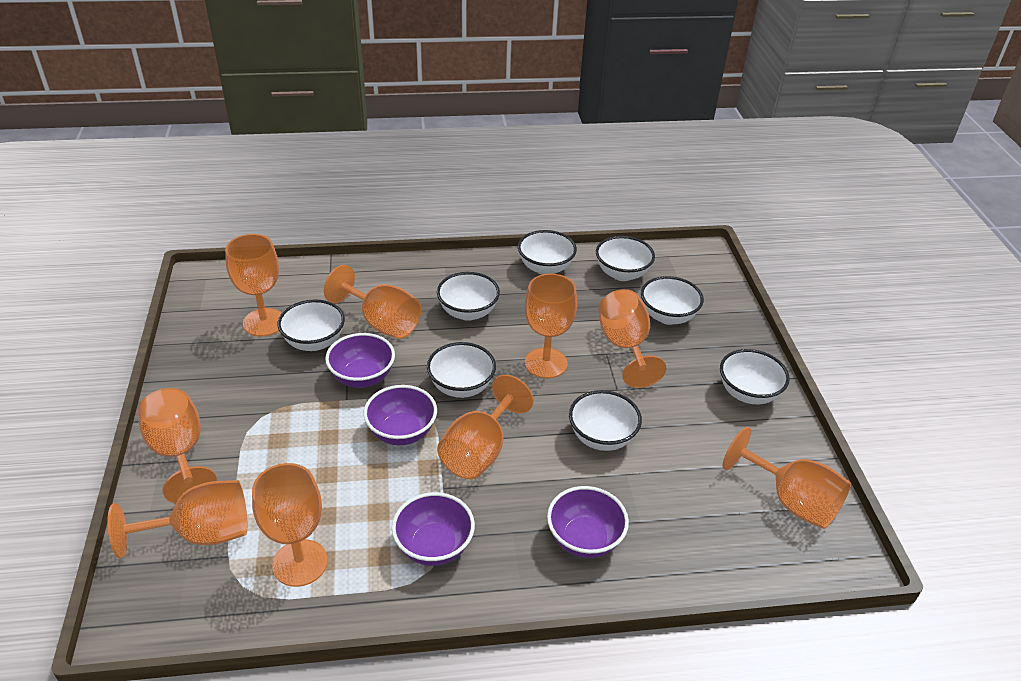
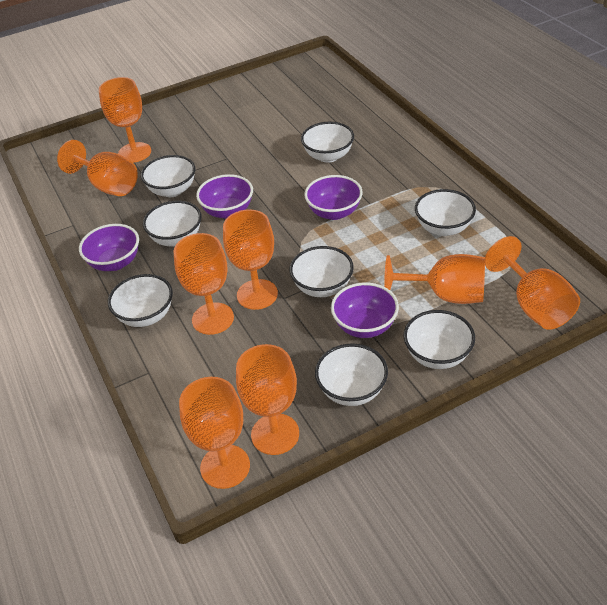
orange goblet: [107,480,247,558] [138,388,217,504] [225,234,282,336] [252,463,328,587] [324,265,421,339] [437,375,534,479] [525,273,577,378] [598,289,666,388] [723,427,851,529] = 9 -> [57,140,138,196] [99,77,151,163] [173,233,234,335] [179,377,250,489] [223,209,278,310] [236,344,299,455] [384,254,485,304] [485,236,580,330] = 8

